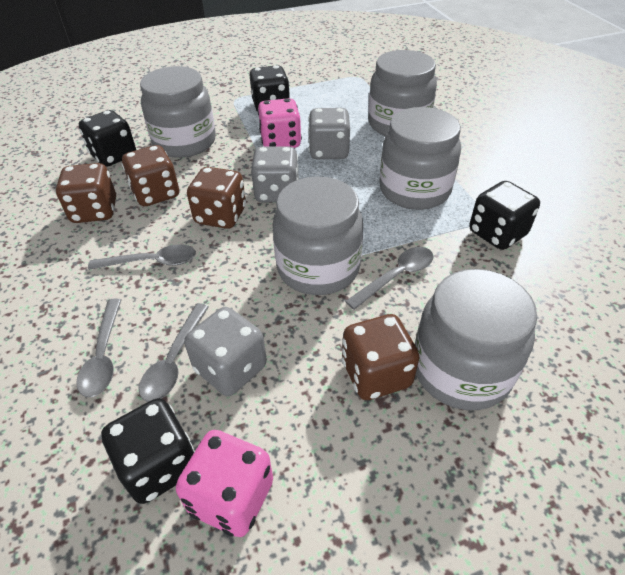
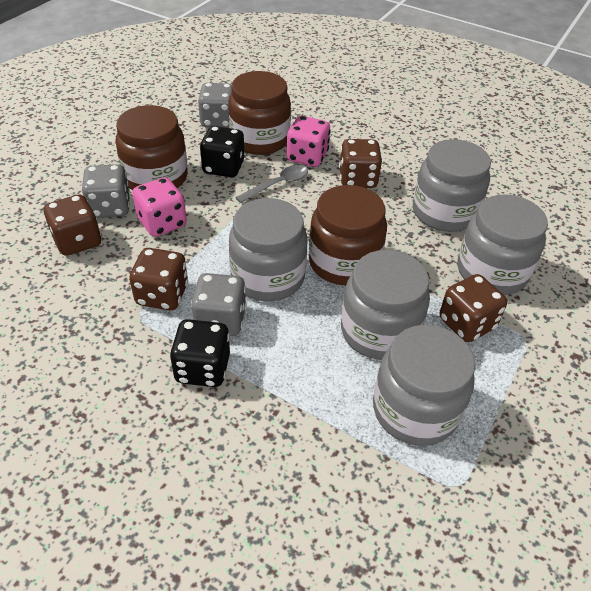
black dice: [79,110,136,167] [101,398,195,504] [250,65,290,112] [469,181,540,250] = 4 -> [170,319,230,387] [200,126,244,177] = 2
brown jar: none = 0 -> [115,105,188,190] [228,71,291,155] [309,185,387,286] = 3
grey spoon: [76,298,121,397] [88,244,196,270] [139,303,209,402] [345,247,433,310] = 4 -> [235,165,308,203] = 1

